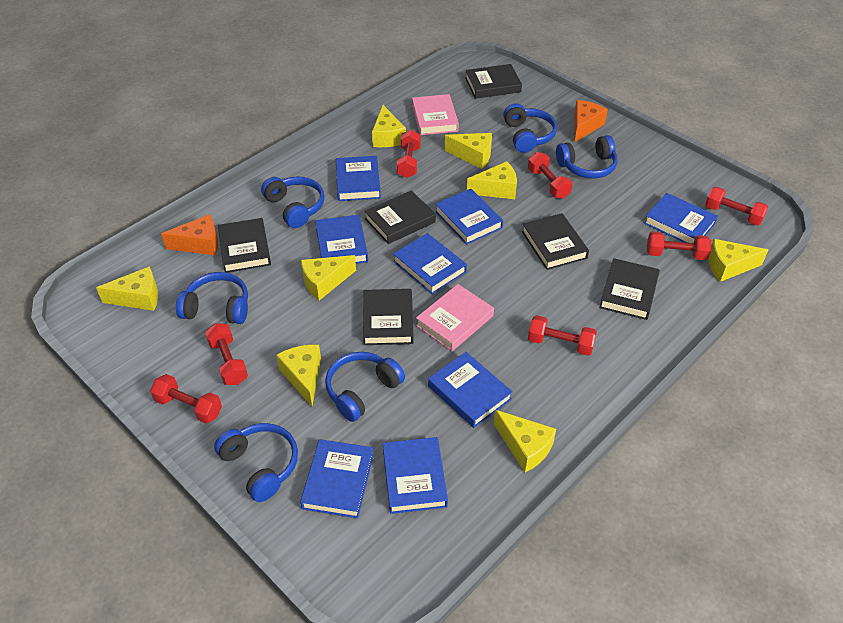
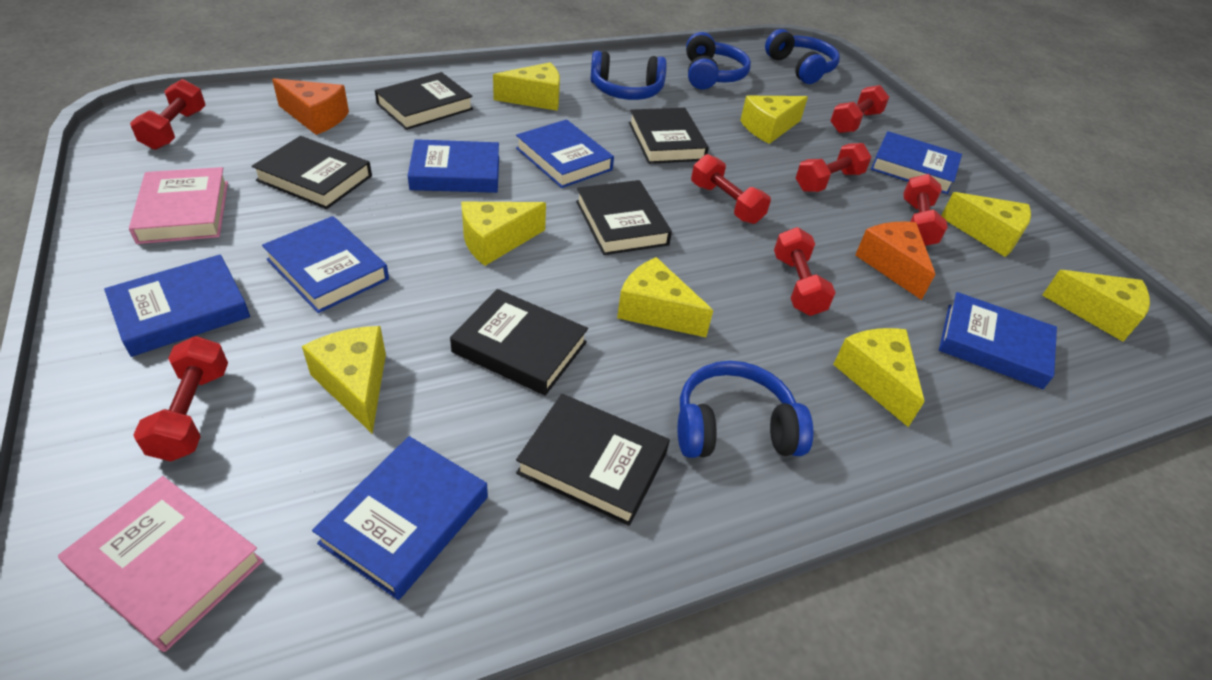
blue book: [300,439,374,518] [315,215,368,264] [336,156,381,201] [383,437,448,514] [393,233,467,294] [428,352,513,428] [435,189,503,245] [644,193,718,243] = 8 -> [104,254,250,357] [262,216,389,313] [312,436,488,600] [408,139,499,193] [516,119,614,188] [871,131,962,194] [939,292,1057,389] = 7
blue headphones: [176,272,248,324] [214,423,298,502] [261,177,325,228] [325,352,405,422] [503,103,557,153] [556,135,618,179] = 6 -> [590,51,667,100] [678,361,813,458] [686,32,751,89] [765,29,840,84] = 4

